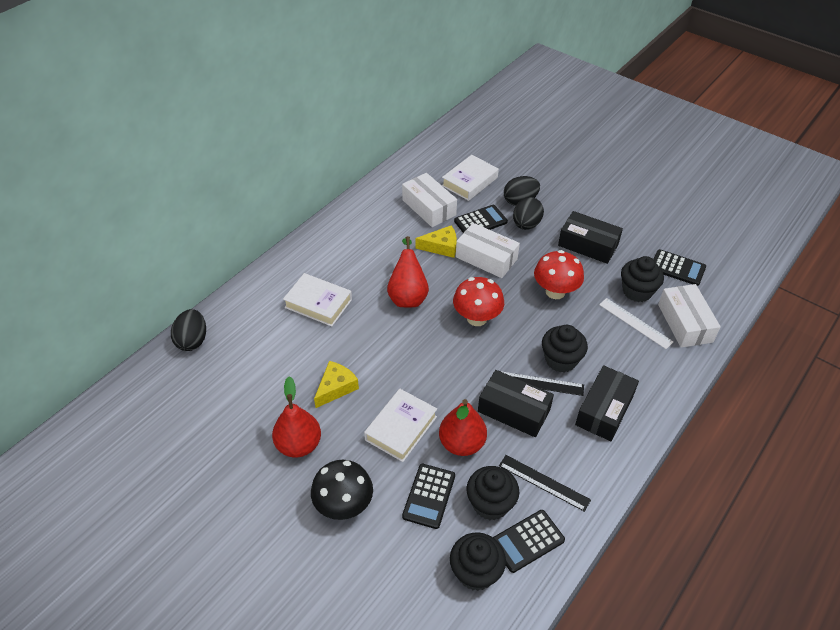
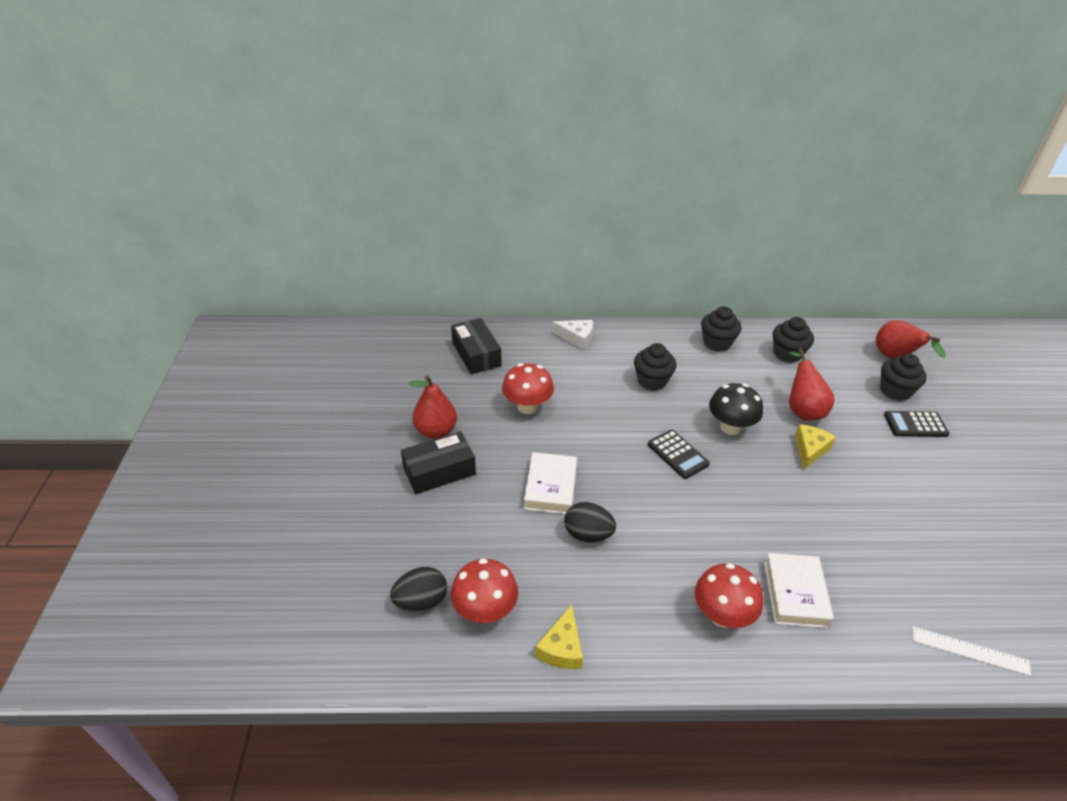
black box: [478,370,554,437] [558,211,623,264] [575,365,639,441] = 3 -> [401,431,476,494] [451,318,502,374] = 2
black calculator: [402,464,455,529] [454,205,508,233] [493,510,565,573] [653,249,706,286] = 4 -> [648,430,710,479] [884,411,949,437] = 2
black egg: [171,309,206,351] [504,176,540,206] [513,197,544,230] = 3 -> [390,567,447,612] [564,502,616,542] = 2
black ruler: [499,455,591,512] [500,371,584,396] = 2 -> none = 0
red mushroom: [453,277,504,326] [534,250,584,299] = 2 -> [451,558,518,623] [502,363,554,414] [695,563,763,628] = 3
white book: [283,273,352,327] [364,389,437,462] [442,155,499,201] = 3 -> [524,452,577,514] [764,553,834,628] = 2
white box: [402,173,457,227] [456,223,520,278] [658,284,721,348] = 3 -> none = 0
white cheese: none = 0 -> [552,320,593,350] = 1

